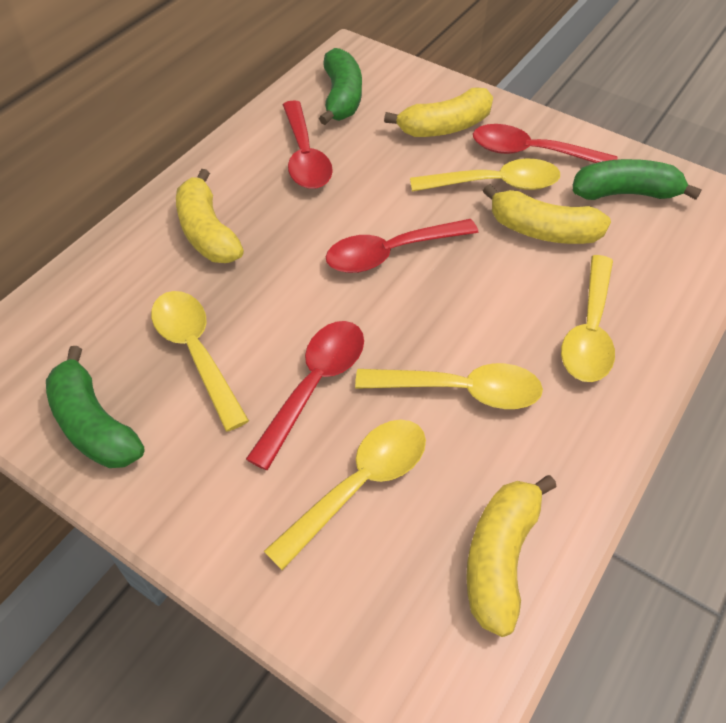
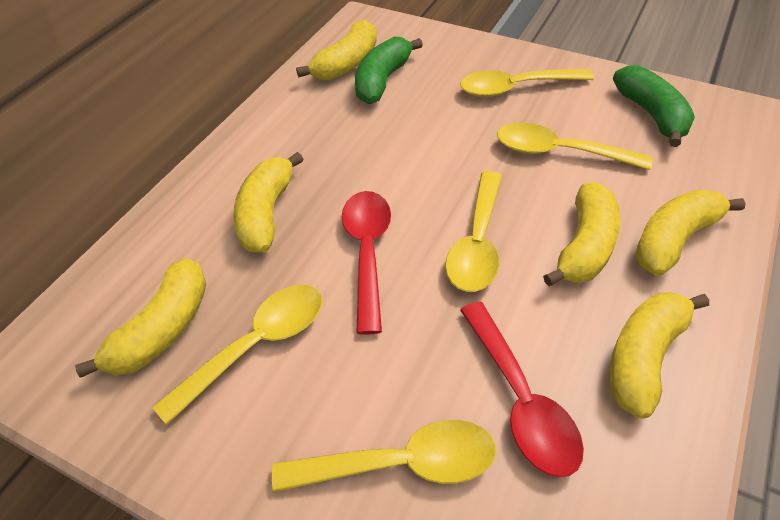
green banana: [46,346,145,468] [319,48,362,125] [573,159,702,200] = 3 -> [355,37,423,104] [613,65,695,147] = 2
red spoon: [246,321,364,470] [283,100,333,189] [326,219,479,273] [473,124,618,163] = 4 -> [342,191,391,335] [460,302,584,477] = 2
yellow banana: [176,169,244,263] [384,87,493,137] [466,475,557,637] [483,184,611,244] = 4 -> [75,258,206,377] [233,152,304,253] [296,20,377,81] [543,182,620,286] [609,292,709,419] [635,189,746,276] = 6

